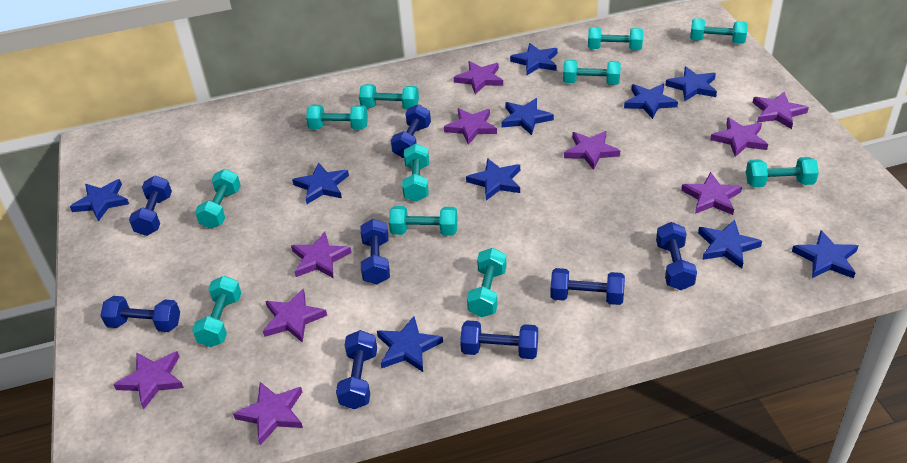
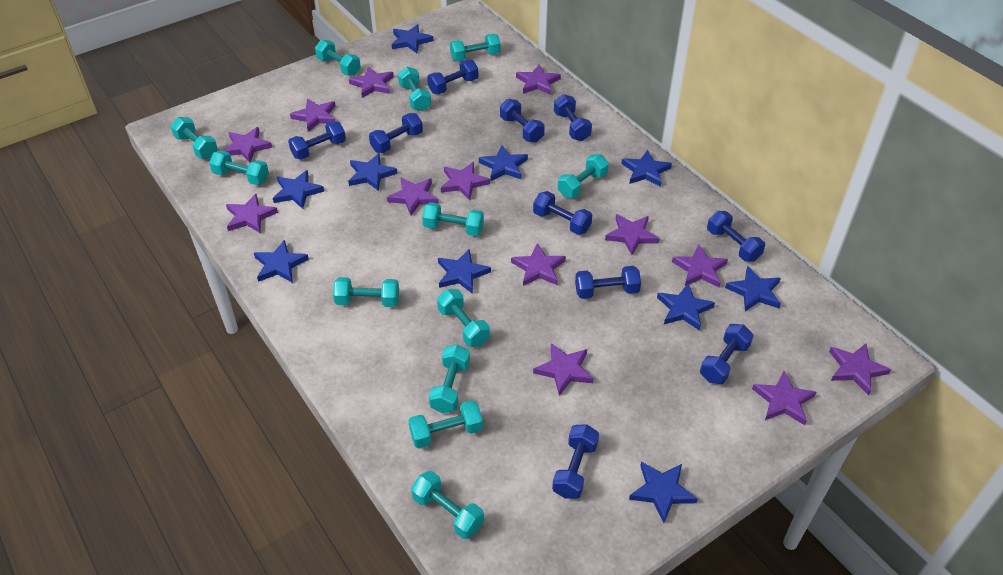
blue dumbbell: [100,296,180,332] [129,176,172,236] [336,330,377,409] [360,219,390,284] [391,104,431,158] [460,320,538,359] [550,268,625,305] [656,222,697,290] = 8 -> [288,121,346,160] [369,113,423,153] [427,60,478,94] [500,99,545,143] [533,191,592,235] [552,424,599,499] [554,94,592,141] [575,266,641,299] [700,324,754,384] [707,211,765,262] = 10
purple star: [113,351,184,409] [233,382,303,445] [263,289,327,343] [291,232,352,278] [444,108,497,145] [454,61,503,94] [564,131,620,170] [681,172,742,215] [710,117,768,157] [753,92,809,129] = 10 -> [223,127,272,163] [226,194,278,233] [290,98,336,132] [349,66,394,98] [387,177,439,215] [441,162,490,200] [511,243,566,286] [516,65,561,95] [533,343,594,396] [605,214,660,255] [672,244,728,287] [752,371,816,425] [829,343,891,395] = 13
turquoise dumbbell: [192,276,241,347] [195,169,241,229] [306,105,368,130] [359,84,419,110] [389,206,458,236] [402,143,429,202] [467,248,506,317] [563,60,621,85] [588,27,643,50] [690,18,748,44] [746,157,819,187] = 11 -> [171,117,218,159] [209,151,269,185] [315,40,361,76] [333,277,399,307] [398,67,431,111] [408,400,483,448] [411,471,484,539] [422,202,484,236] [429,344,470,413] [437,289,490,347] [450,34,501,61] [558,154,609,198] = 12

